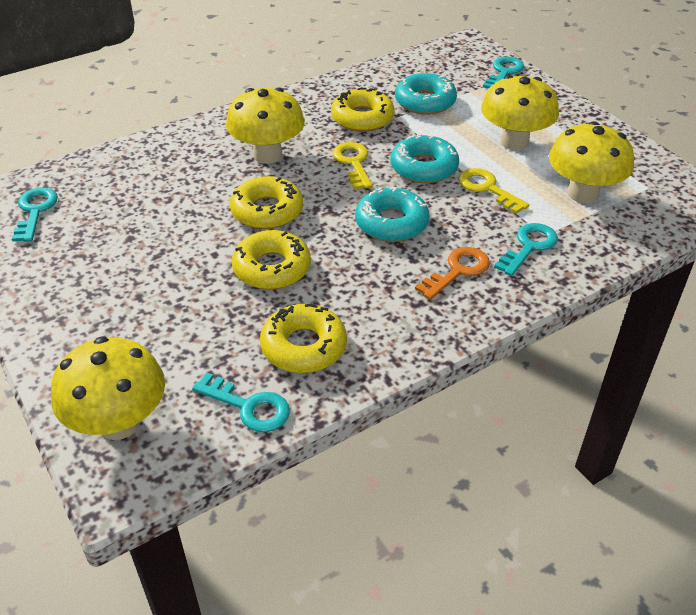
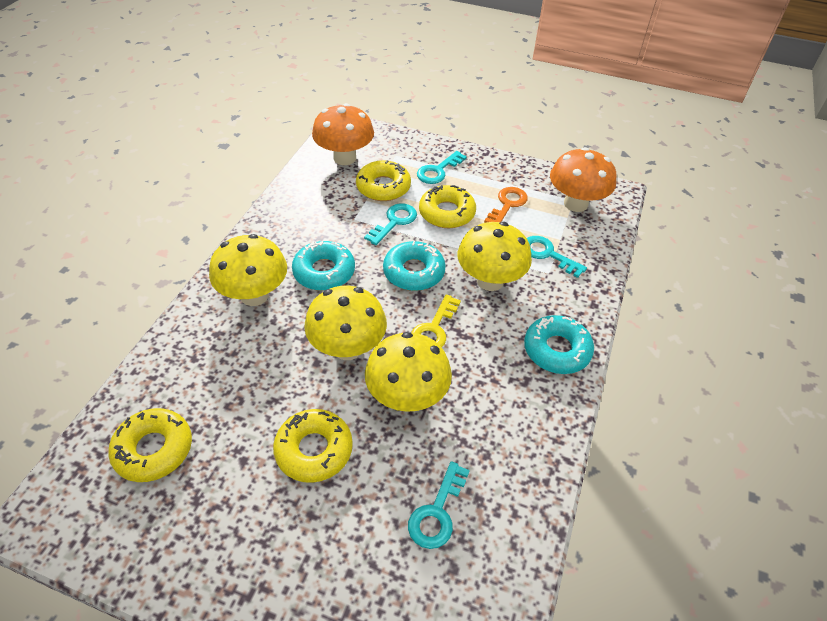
orange mushroom: none = 0 -> [312,103,374,165] [550,147,617,212] = 2
yellow key: [332,142,372,190] [459,168,530,214] = 2 -> [411,294,461,347] = 1

